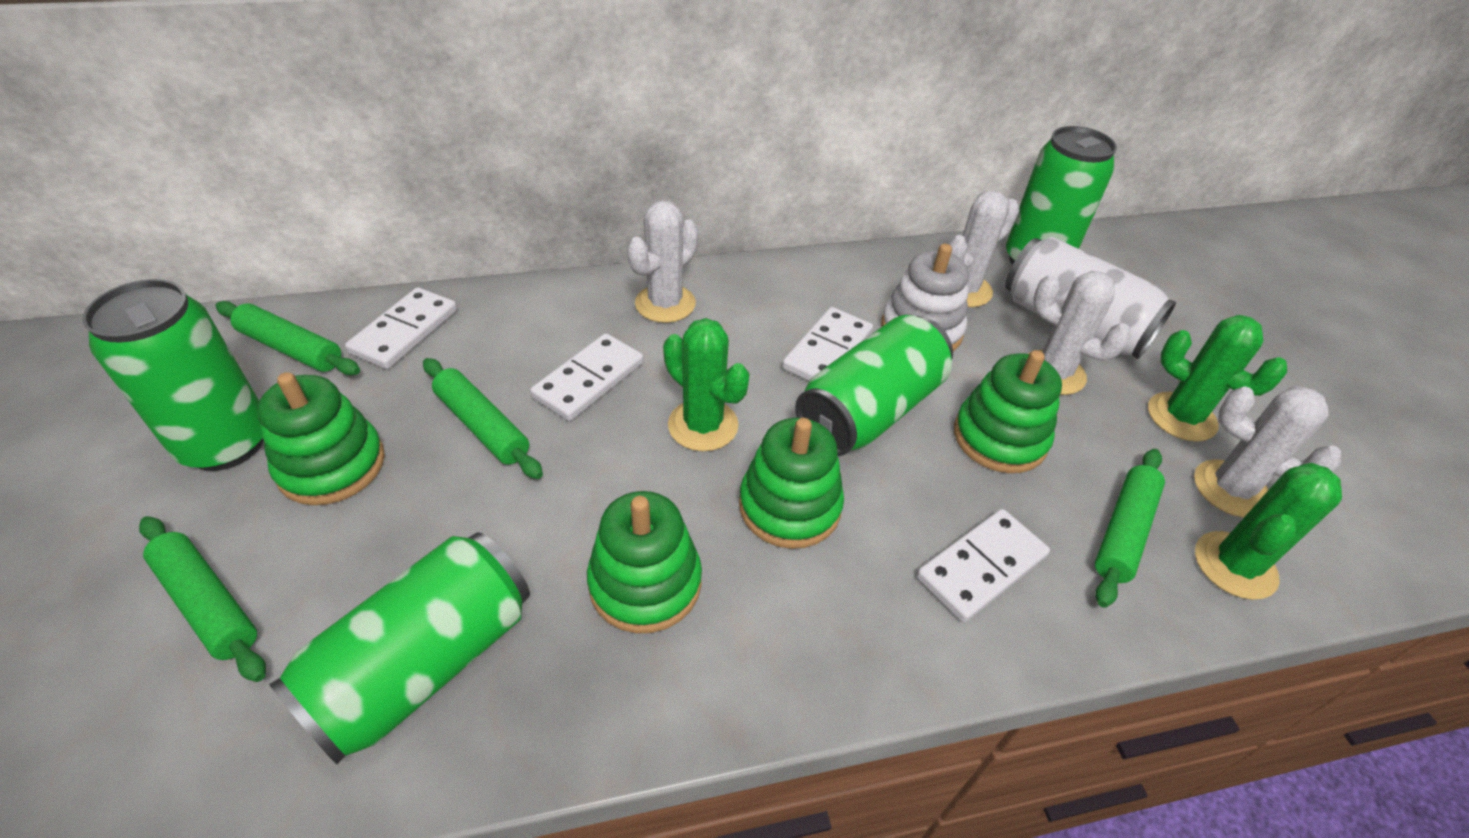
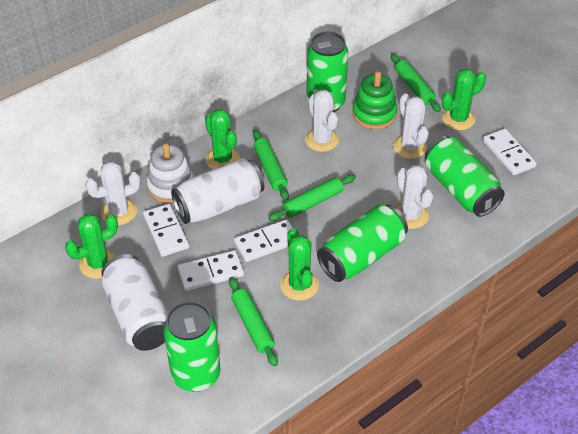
green cactus: [663,318,750,451] [1148,315,1287,442] [1195,463,1342,600] = 3 -> [65,214,118,279] [205,109,240,169] [280,228,319,301] [442,69,486,130] = 4
green stacking toy: [257,372,385,505] [587,491,702,634] [739,418,844,549] [954,350,1062,473] = 4 -> [352,71,397,129] = 1
white can: [1005,237,1176,359] = 1 -> [101,254,168,351] [171,158,264,224] = 2

